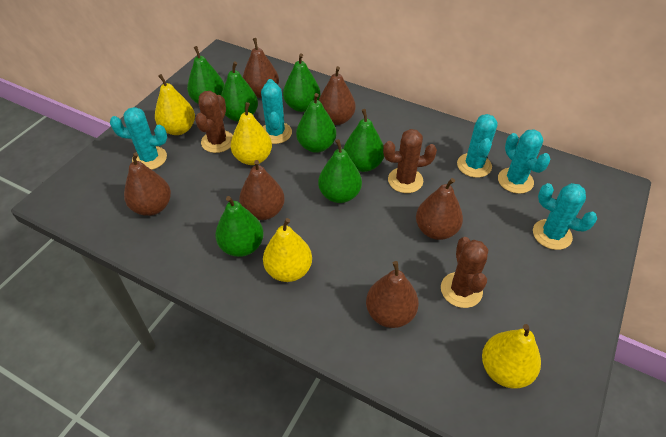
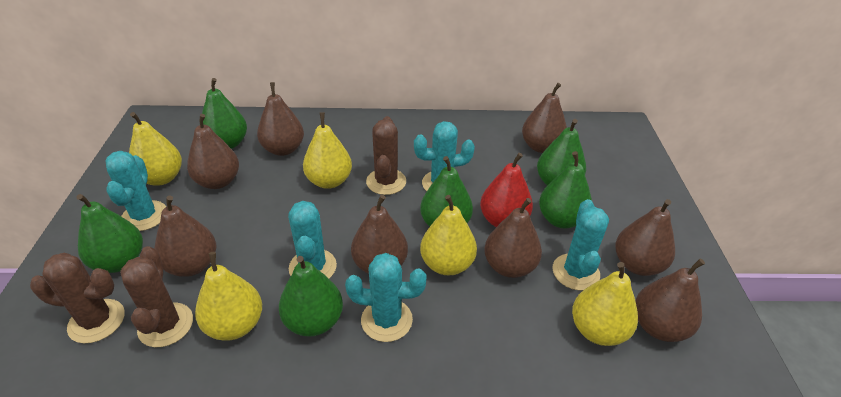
brown pear: [124,152,171,216] [239,160,285,220] [243,38,279,98] [319,66,356,125] [366,261,419,328] [416,178,463,240] = 6 -> [154,195,216,277] [187,114,239,189] [257,82,304,156] [351,195,408,274] [484,198,542,278] [522,83,567,153] [615,199,675,276] [635,259,705,342] = 8
green pear: [187,46,224,104] [215,196,264,257] [221,62,258,122] [283,53,320,112] [296,93,336,153] [318,139,362,203] [344,109,384,172] = 7 -> [76,194,143,273] [202,78,247,149] [279,256,343,337] [420,156,473,227] [537,119,586,186] [539,151,592,228] = 6
red pear: none = 0 -> [480,153,533,227] = 1
yellow pear: [155,74,195,135] [231,102,272,165] [263,218,312,282] [482,324,541,389] = 4 -> [129,112,182,186] [195,252,262,341] [303,112,352,189] [420,195,477,275] [572,262,638,346] = 5

